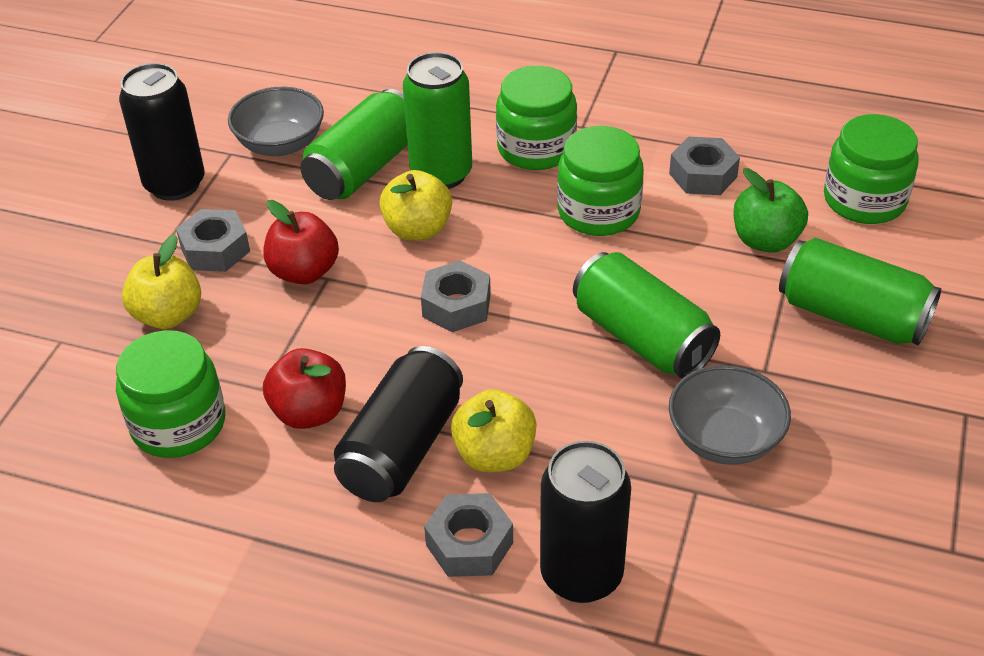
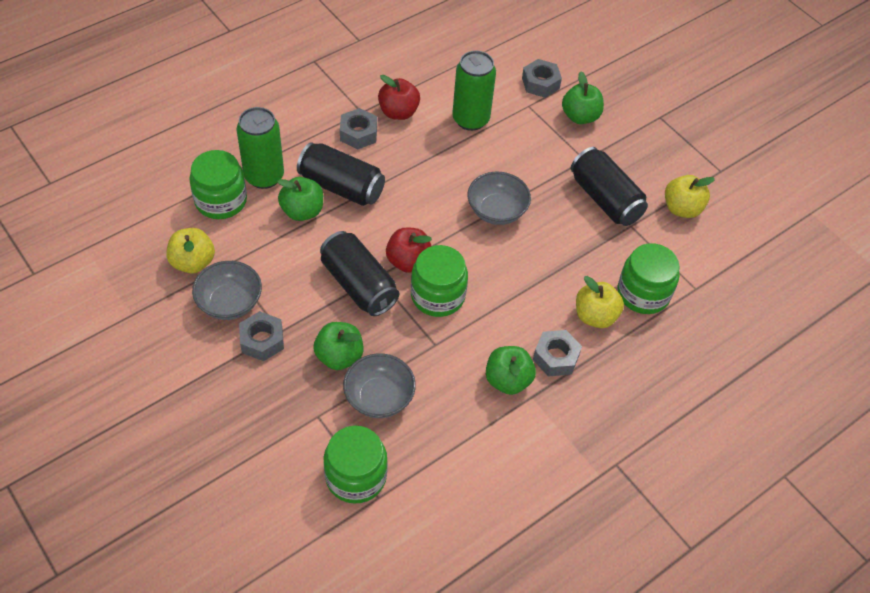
green apple: [733,168,808,252] = 1 -> [277,177,323,221] [314,322,364,370] [486,346,536,395] [562,72,604,124] = 4
green can: [300,89,408,200] [403,52,472,189] [573,252,720,379] [779,238,941,345] = 4 -> [237,107,284,189] [452,51,496,131] = 2
grey bowl: [228,87,324,156] [669,365,791,465] = 2 -> [192,261,262,320] [343,353,416,418] [468,172,531,225] = 3

